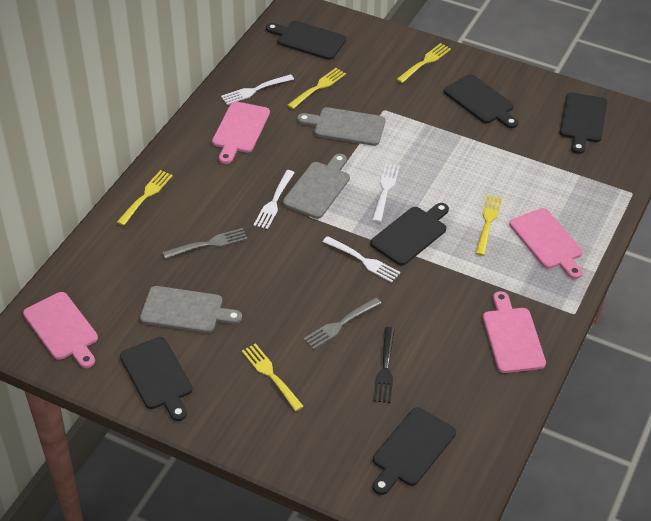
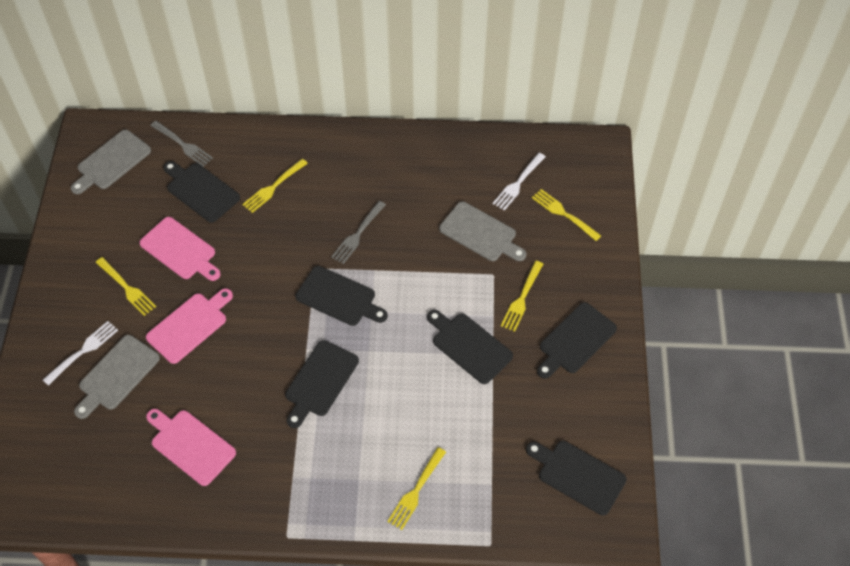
black fork: [374,327,395,403] = 1 -> none = 0
pink cutting board: [23,292,98,368] [212,101,270,164] [483,291,546,373] [510,208,583,279] = 4 -> [139,217,221,281] [146,288,233,364] [146,409,236,486] = 3
white fork: [221,74,294,105] [254,170,295,229] [323,236,400,283] [372,164,400,222] = 4 -> [43,321,118,386] [493,153,546,211] = 2

